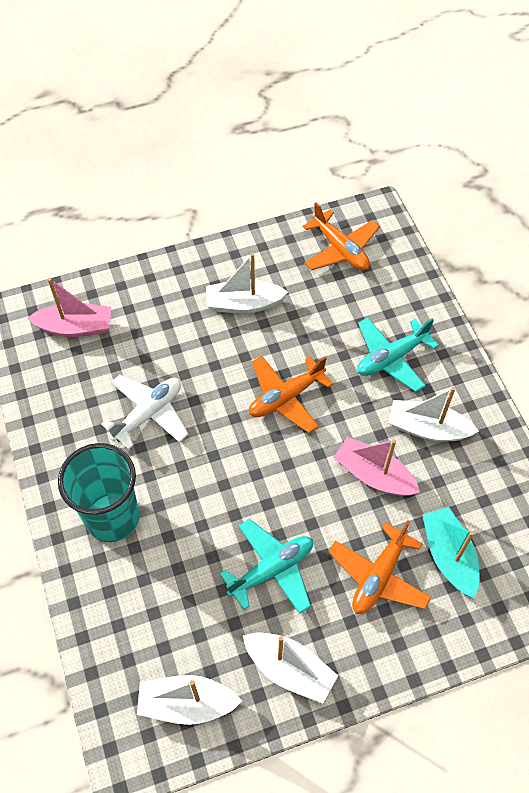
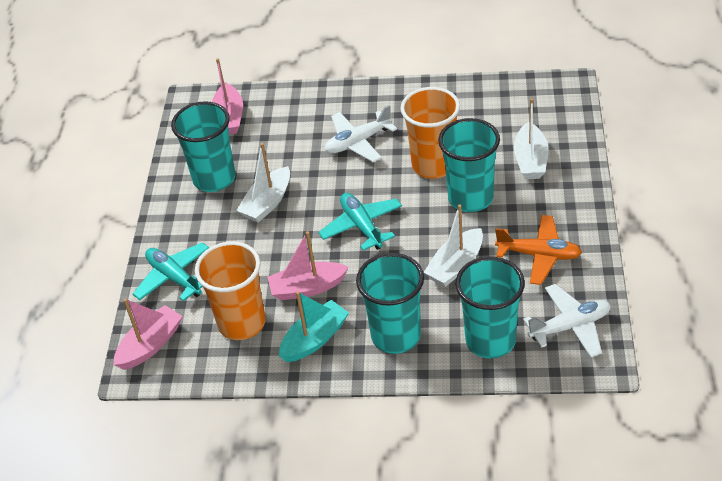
orange cup: none = 0 -> [195,241,266,340] [400,87,460,179] = 2
orange plane: [249,356,333,433] [303,203,380,271] [328,520,432,614] = 3 -> [495,215,582,285] = 1
pink boat: [27,278,111,337] [333,437,420,496] = 2 -> [114,298,183,370] [212,58,243,135] [267,231,349,300] = 3
turquoise cup: [58,443,139,542] = 1 -> [171,101,236,192] [356,253,424,354] [438,118,500,212] [456,256,525,359] = 4
white boat: [137,675,242,725] [206,253,288,313] [243,632,338,704] [388,387,479,442] = 4 -> [236,143,290,223] [424,204,483,287] [514,98,549,179] = 3
white plane: [101,375,189,449] = 1 -> [325,105,397,162] [523,284,611,357] = 2

